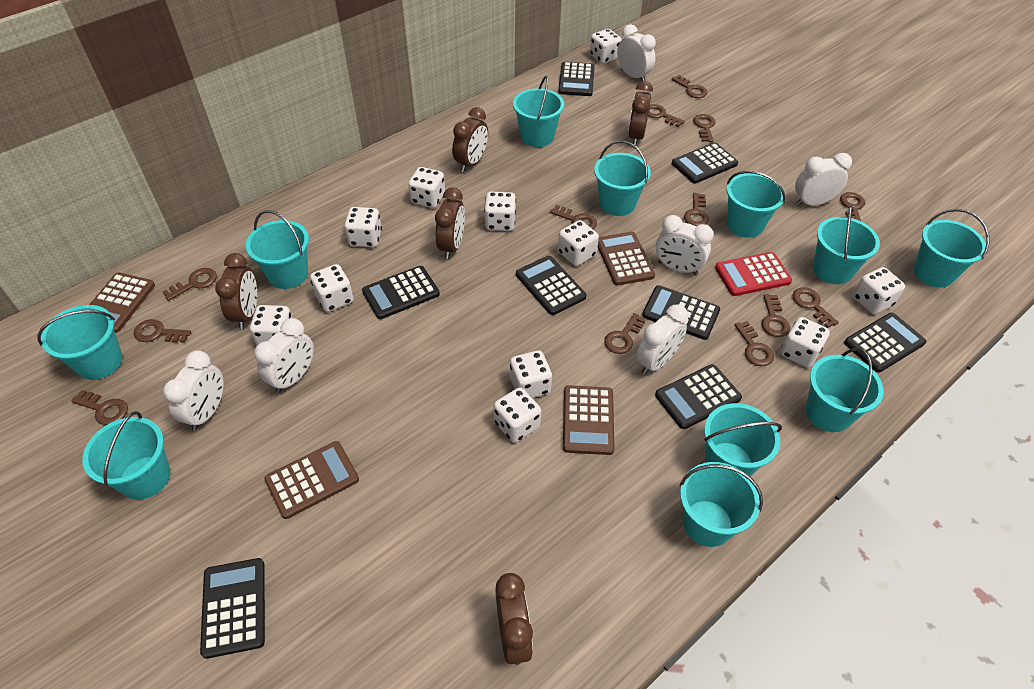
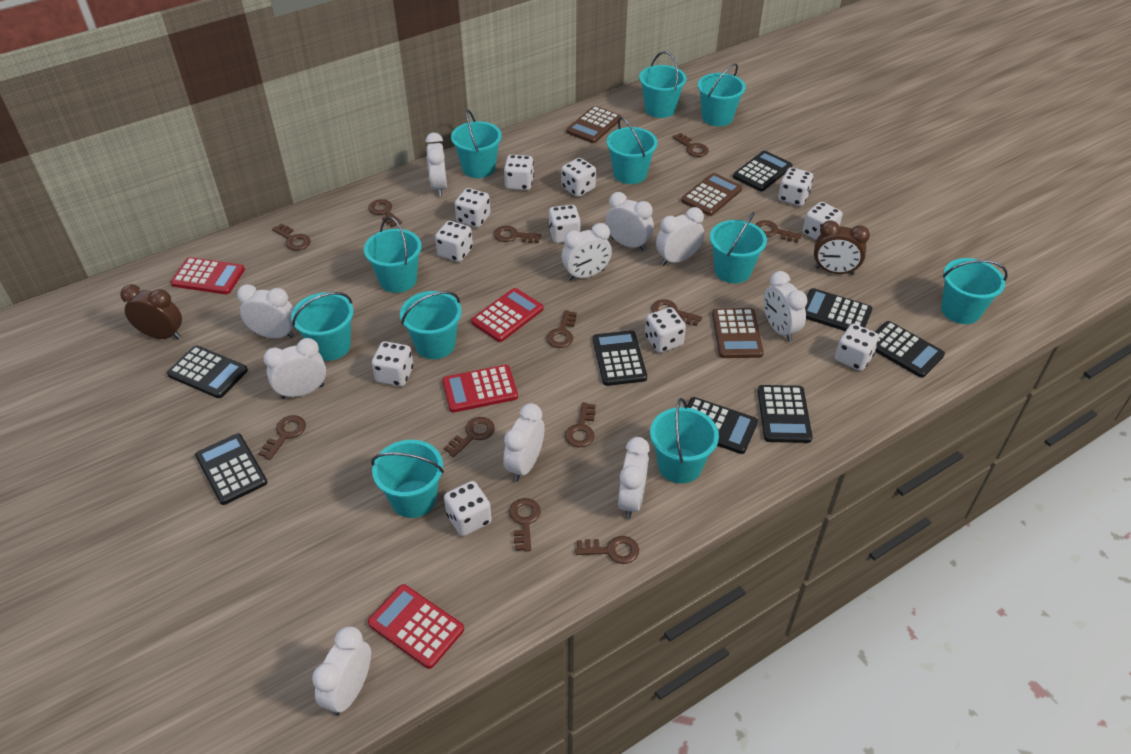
brown calculator: [89,273,155,333] [264,441,359,519] [563,385,615,455] [598,232,655,286] = 4 -> [566,106,621,143] [681,173,742,216] [712,308,764,358] = 3
brown clock: [215,253,257,329] [435,188,465,259] [452,107,488,172] [495,573,533,665] [628,81,653,146] = 5 -> [120,284,182,340] [814,220,870,275] = 2
brown key: [71,390,128,425] [133,319,191,343] [163,268,217,301] [550,205,597,229] [604,313,646,354] [648,104,685,127] [671,75,708,98] [684,193,709,226] [693,114,716,142] [735,321,774,366] [761,294,790,337] [793,287,839,328] [840,192,865,221] = 13 -> [258,415,306,460] [272,223,311,251] [368,199,402,227] [444,417,495,457] [494,226,542,243] [509,498,541,551] [546,310,577,348] [565,402,596,447] [575,536,639,564] [651,299,702,326] [672,133,709,157] [755,220,802,243] = 12
red calculator: [715,252,792,296] = 1 -> [171,257,245,294] [368,584,464,669] [442,365,518,413] [471,288,543,342] = 4
white clock: [163,350,224,431] [255,318,314,393] [617,24,656,81] [636,305,688,375] [656,215,714,275] [795,153,852,206] = 6 -> [237,284,294,338] [263,338,326,399] [312,626,371,716] [425,132,447,197] [503,403,544,481] [562,223,612,280] [606,192,654,251] [618,437,650,518] [656,207,704,265] [763,271,808,342] = 10

